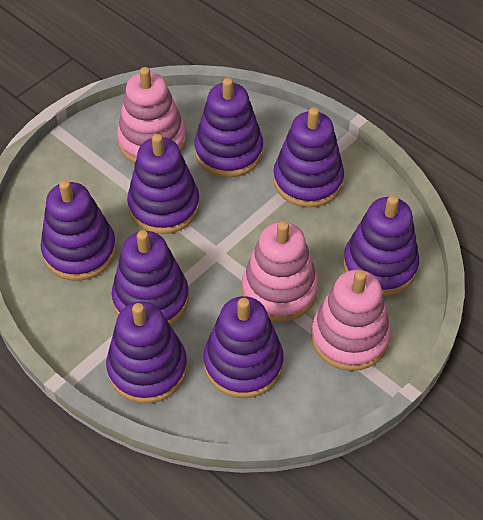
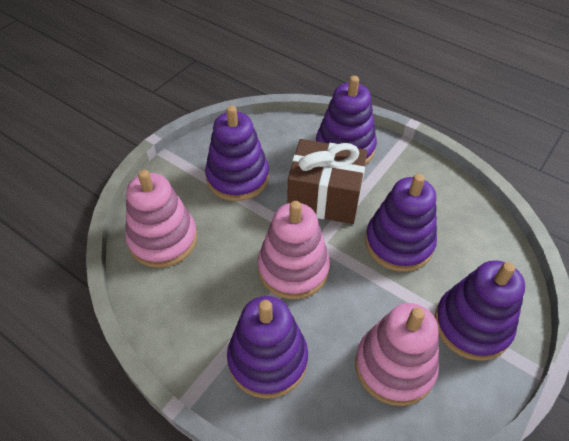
brown gift: none = 0 -> [287,139,367,224] = 1
purple stacking toy: [40,180,116,280] [106,301,187,403] [112,230,189,325] [127,134,200,234] [194,78,263,177] [203,296,283,398] [273,107,344,207] [343,195,419,296] = 8 -> [205,105,269,201] [227,296,308,399] [316,76,377,165] [365,174,437,272] [434,260,525,361] = 5

